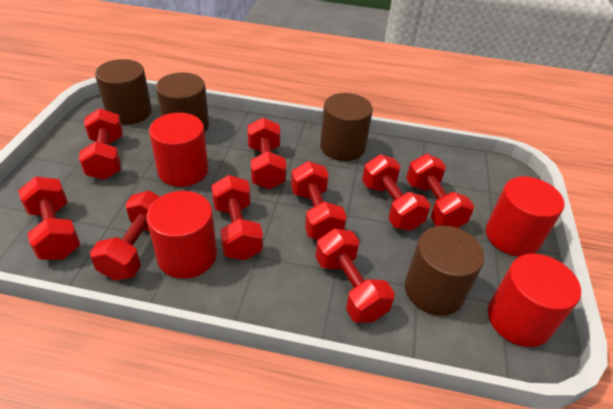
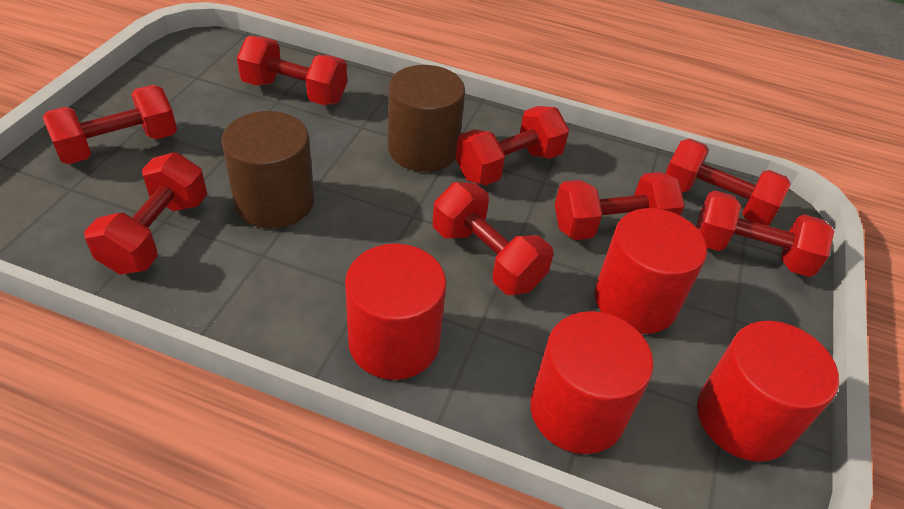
brown cylinder: [95,59,152,125] [156,72,209,133] [320,93,373,161] [405,226,485,316] = 4 -> [222,111,314,229] [388,65,465,172] = 2
red dumbbell: [18,176,80,260] [79,108,123,180] [90,191,160,280] [211,175,263,260] [247,117,286,189] [291,161,347,240] [315,228,395,323] [362,154,431,231] [406,154,474,228] = 9 -> [43,85,177,164] [84,152,207,275] [237,36,347,105] [433,182,553,295] [456,106,569,185] [555,172,685,240] [665,139,791,225] [696,190,834,277] = 8

